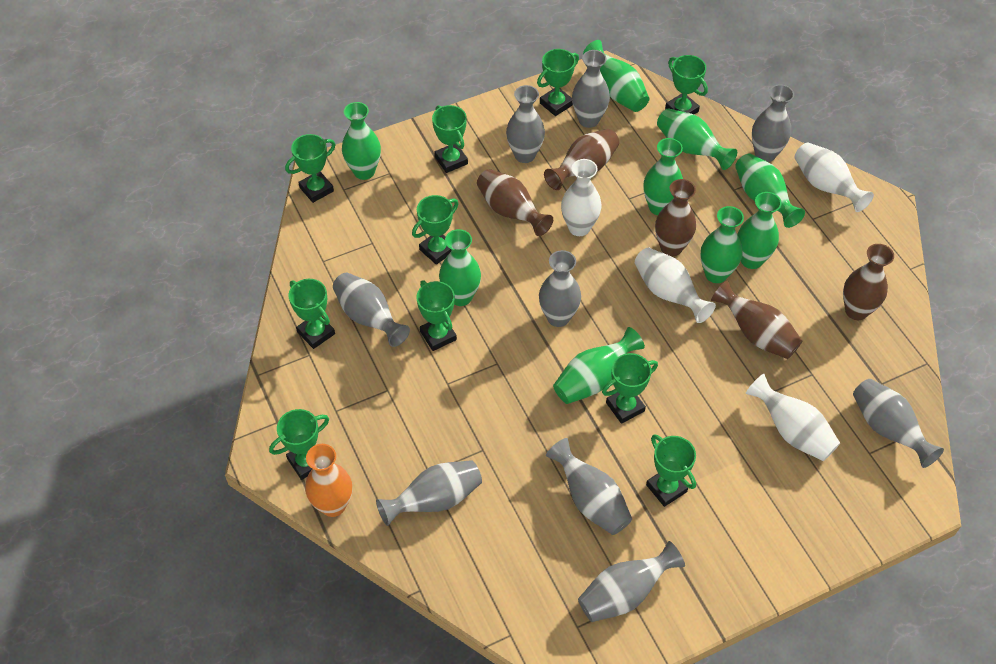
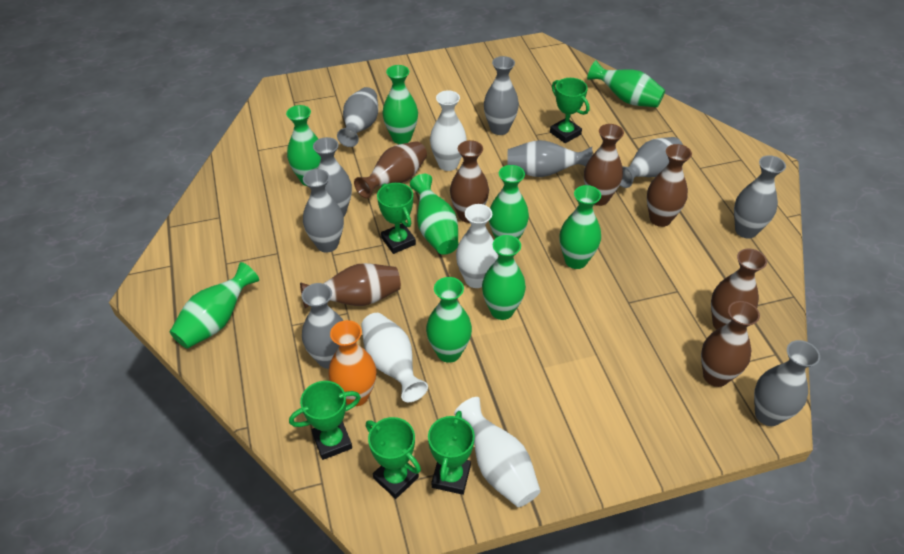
brown vase: [477,169,553,236] [544,129,619,190] [655,179,696,256] [711,280,802,359] [843,244,894,320] = 5 -> [300,263,401,309] [354,141,427,199] [450,140,489,223] [584,124,624,206] [647,144,692,227] [701,301,760,387] [711,248,767,330] = 7
green trophy: [269,409,329,480] [285,134,336,203] [288,279,335,349] [412,195,458,265] [416,281,457,351] [432,105,468,173] [537,49,579,116] [602,353,658,424] [646,434,696,507] [665,55,708,115] = 10 -> [289,381,361,460] [366,417,421,499] [377,183,416,254] [428,411,475,495] [550,78,590,143] = 5

